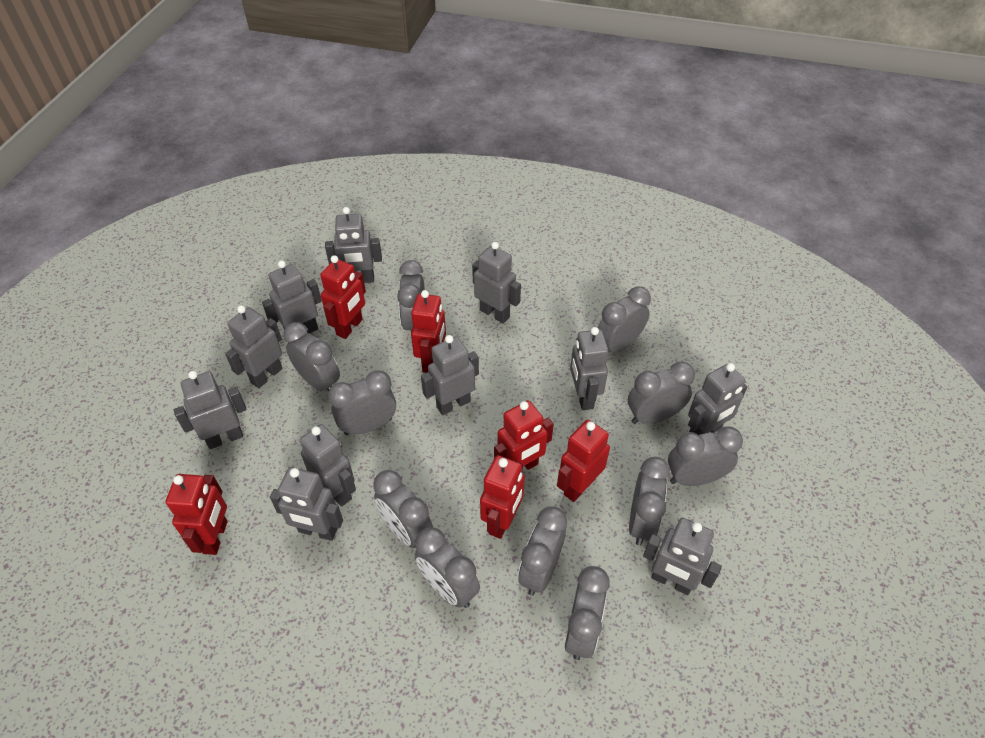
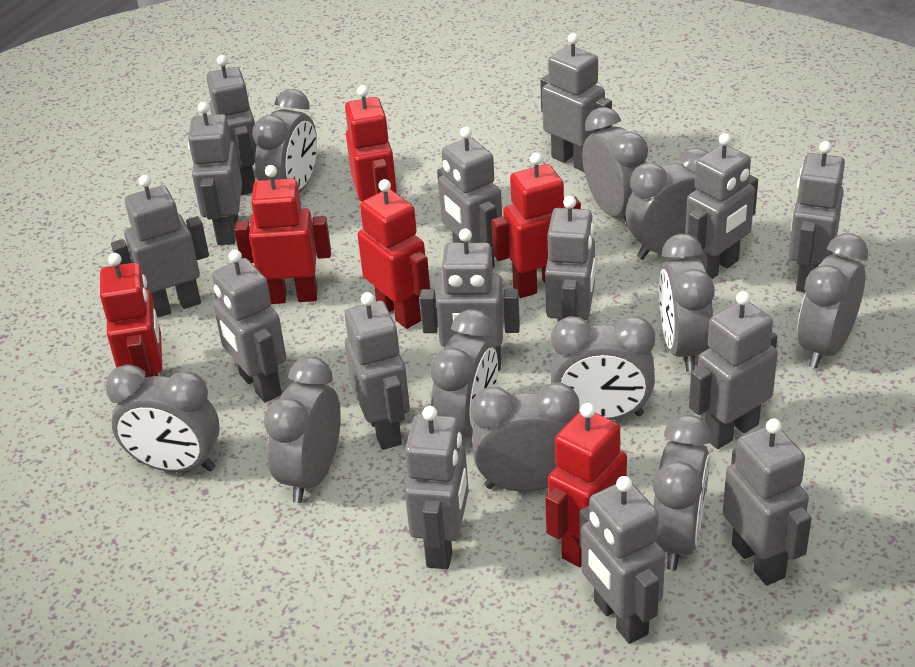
grey robot: [174,371,247,449] [225,305,282,388] [262,260,322,333] [270,467,343,541] [300,424,356,507] [325,207,382,283] [421,335,479,415] [472,242,521,324] [570,327,608,410] [643,518,722,595] [688,363,747,435] = 11 -> [111,175,209,318] [188,102,242,245] [206,55,257,195] [212,249,286,402] [345,292,410,450] [404,406,469,569] [420,228,520,371] [437,126,502,268] [540,33,612,172] [545,196,595,322] [580,476,665,644] [685,133,758,279] [689,291,778,449] [723,419,812,586] [789,141,845,292] = 15

